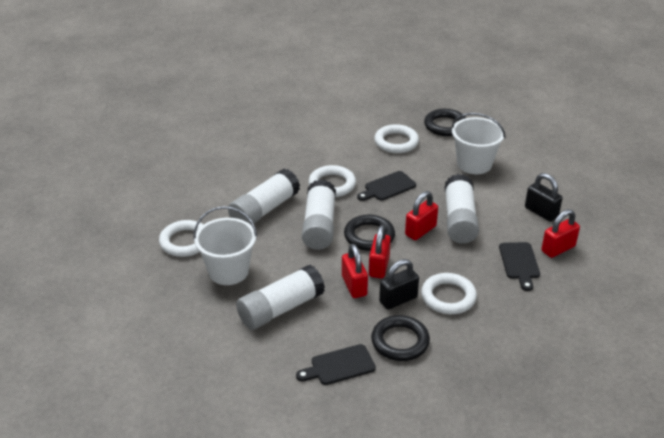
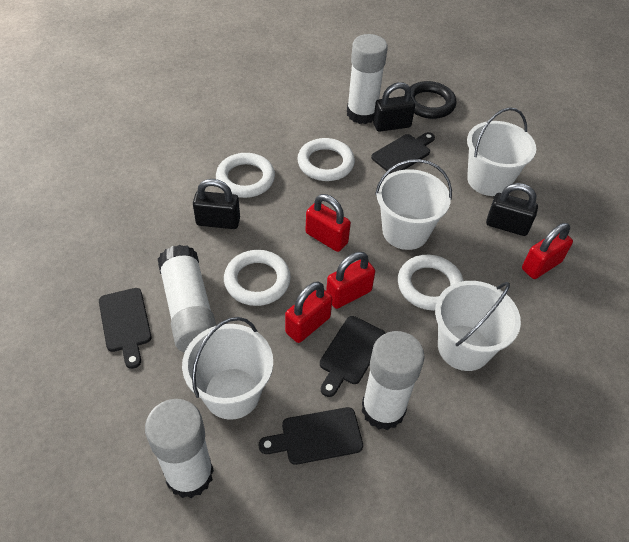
black cutting board: [296,344,376,385] [357,171,416,201] [499,242,540,291] = 3 -> [99,288,152,369] [259,407,363,465] [320,316,386,397] [371,132,435,174] = 4
black padlock: [379,259,419,310] [525,173,563,222] = 2 -> [193,179,240,229] [373,82,415,132] [486,183,538,236] = 3
black ring: [344,214,395,251] [371,315,430,361] [424,109,466,136] = 3 -> [404,81,456,119] = 1
white bucket: [193,206,257,285] [452,113,506,174] = 2 -> [182,317,273,420] [375,159,452,250] [435,281,521,371] [467,107,536,196] = 4

